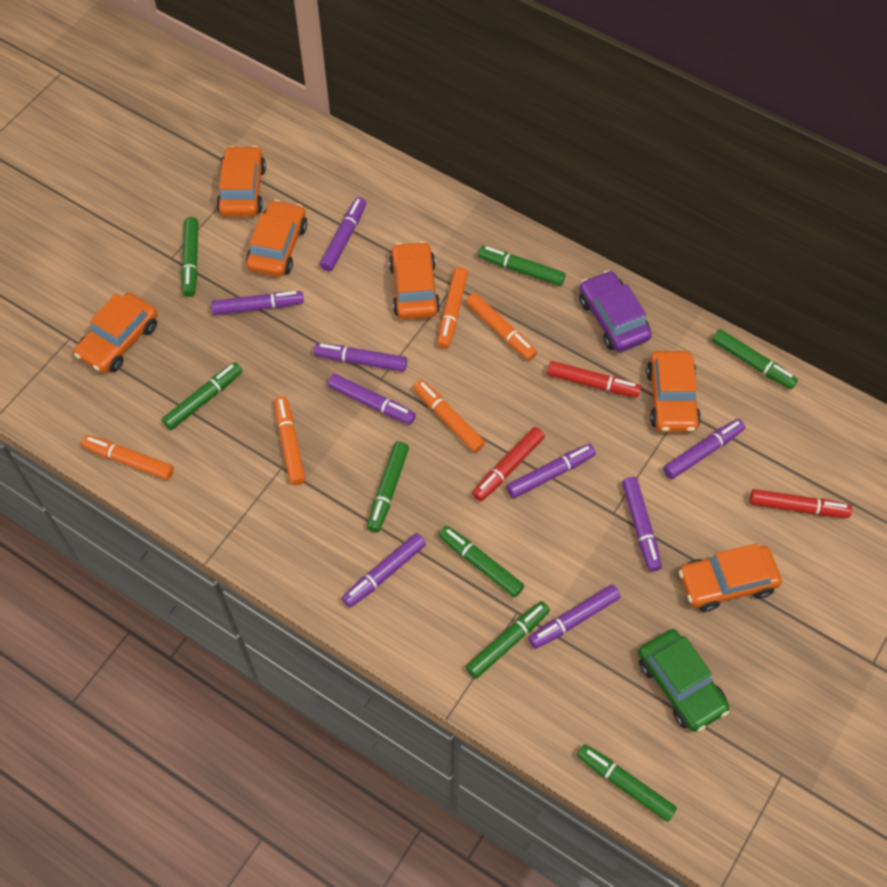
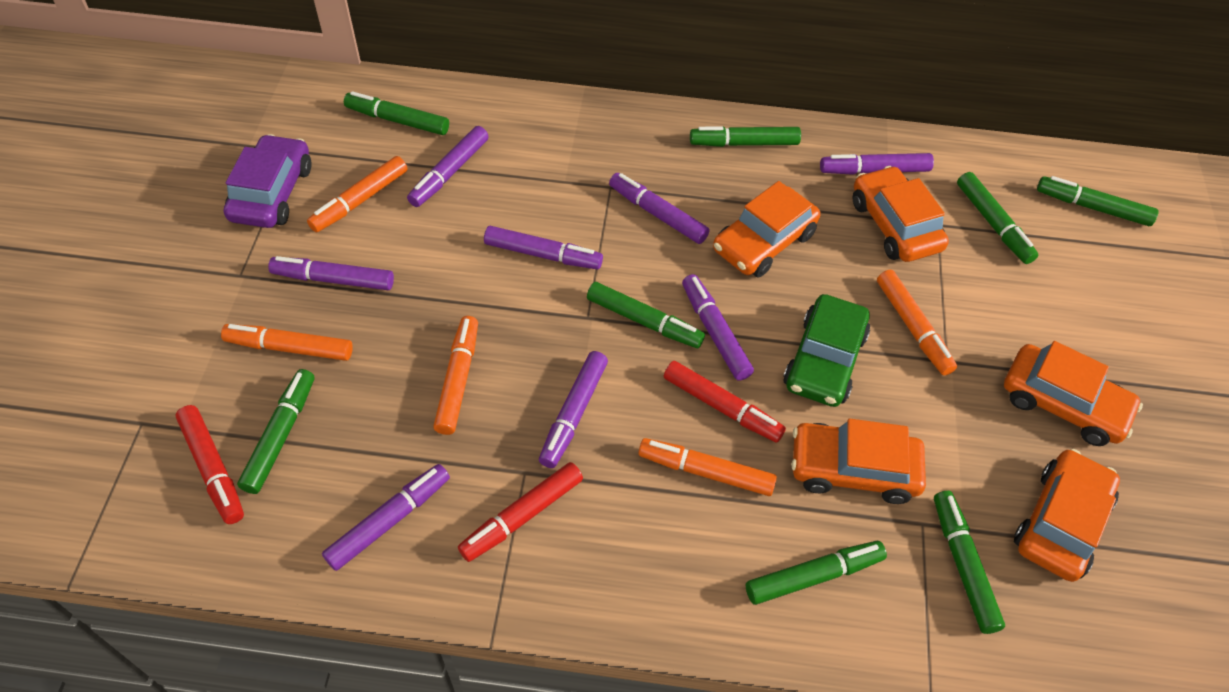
orange car: [74,293,158,373] [216,146,266,217] [246,200,307,277] [389,241,440,319] [646,351,701,432] [679,543,782,612] = 6 -> [713,181,820,277] [791,419,926,504] [852,166,949,262] [1004,341,1143,446] [1014,449,1120,582] = 5
purple marker: [211,291,304,315] [314,343,407,372] [320,197,366,272] [328,374,416,424] [342,533,426,608] [506,444,596,498] [529,585,621,649] [622,477,662,572] [663,419,745,479] = 9 -> [268,256,394,290] [322,464,450,571] [407,126,489,207] [484,226,603,270] [539,351,608,468] [609,173,709,244] [682,274,754,381] [820,153,934,175] = 8

